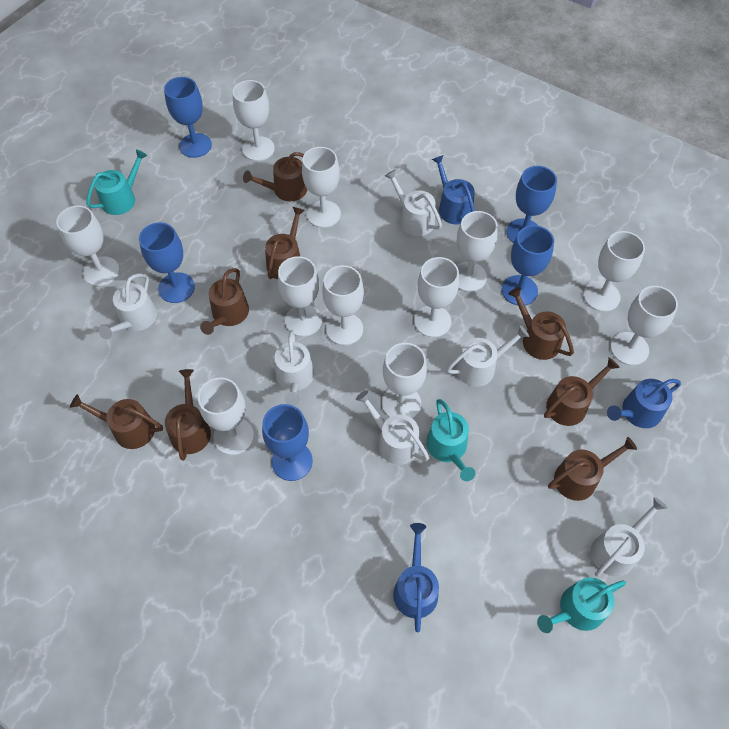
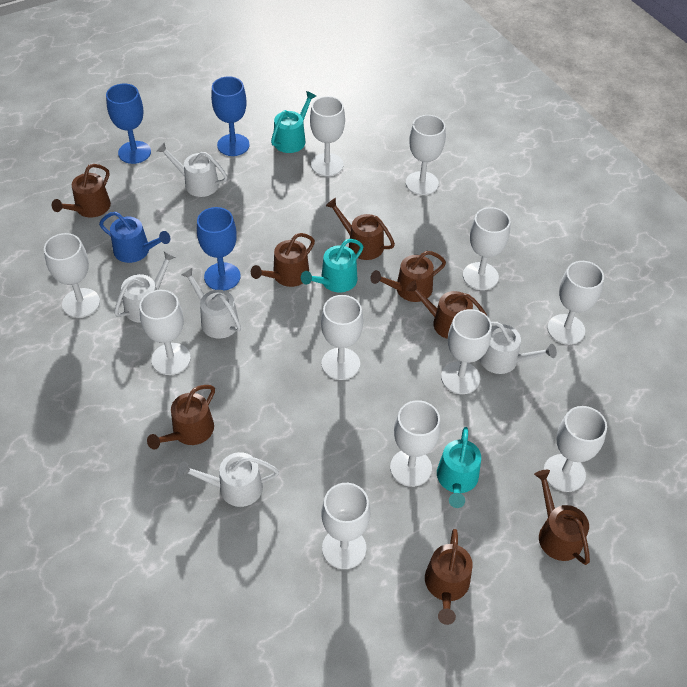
blue goblet: [139,222,195,303] [164,77,212,158] [262,404,313,481] [502,225,554,306] [506,166,557,243] = 5 -> [106,84,151,164] [197,207,241,291] [211,76,250,156] = 3
blue watering can: [393,523,439,632] [432,155,475,225] [607,379,681,428] = 3 -> [99,212,170,263] = 1
white watering can: [99,273,157,339] [274,330,314,406] [356,390,429,465] [385,170,442,236] [447,326,529,387] [591,497,667,577] = 6 -> [114,251,176,323] [157,142,228,197] [178,452,279,507] [181,268,241,339] [479,322,557,374] = 5

